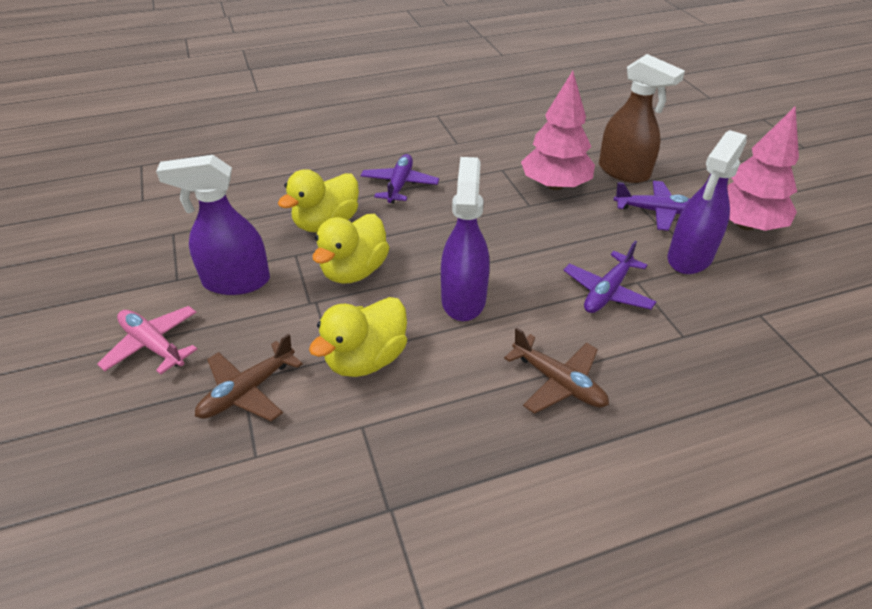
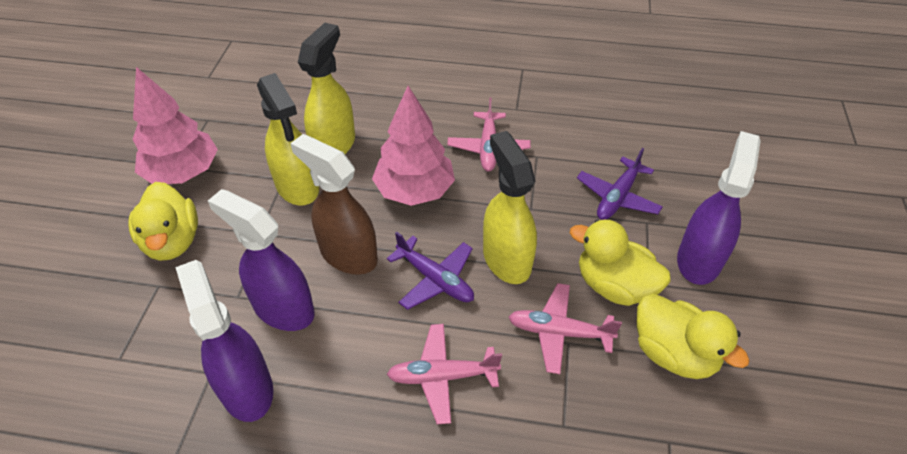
brown plane: [195,334,303,421] [504,328,609,414] = 2 -> none = 0
pink plane: [97,306,198,375] = 1 -> [387,324,502,424] [447,97,531,171] [508,283,622,374] = 3
purple plane: [361,154,439,203] [563,241,656,313] [614,181,690,231] = 3 -> [387,232,474,310] [577,148,663,220] = 2
yellow spray bottle: none = 0 -> [257,73,319,205] [298,23,355,154] [483,131,537,284] = 3

